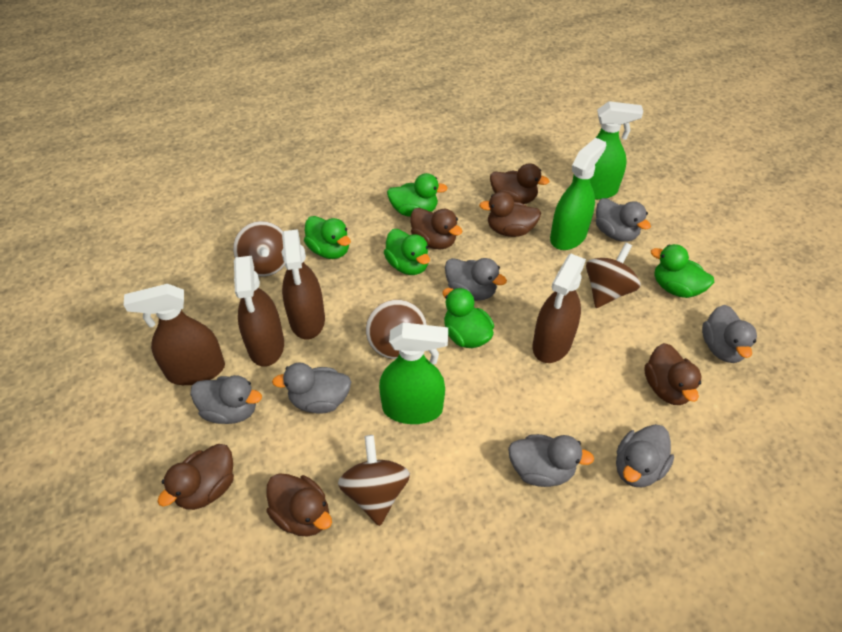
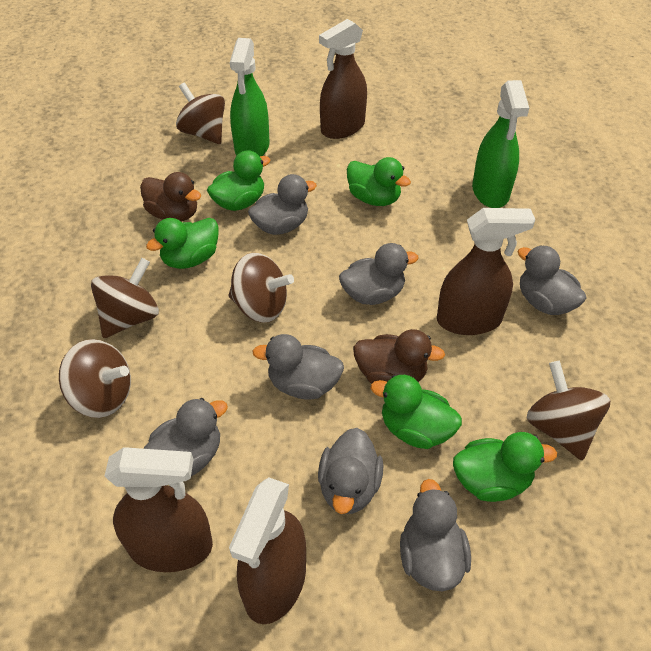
brown duck: [157,444,234,510] [266,473,332,537] [410,208,462,249] [479,192,541,237] [490,163,549,204] [644,343,701,405] = 6 -> [140,172,201,221] [353,329,445,383] = 2
brown spinning top: [233,221,285,277] [338,435,410,526] [366,300,427,359] [586,243,640,308] = 4 -> [59,339,131,418] [91,258,159,338] [176,83,225,144] [229,253,294,323] [527,361,610,460] = 5
green spray bottle: [379,322,448,424] [550,138,606,250] [572,101,643,200] = 3 -> [230,38,270,156] [472,80,529,208] = 2

